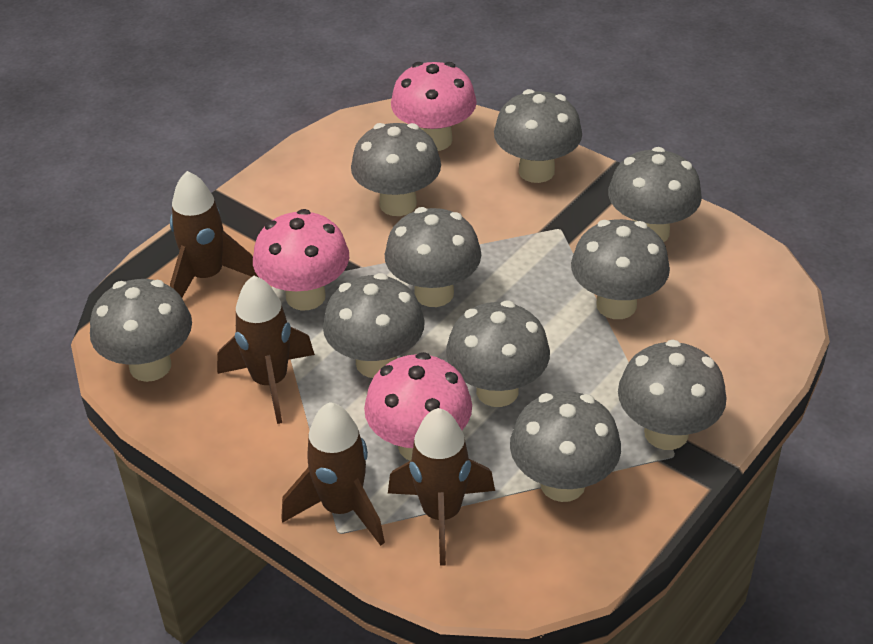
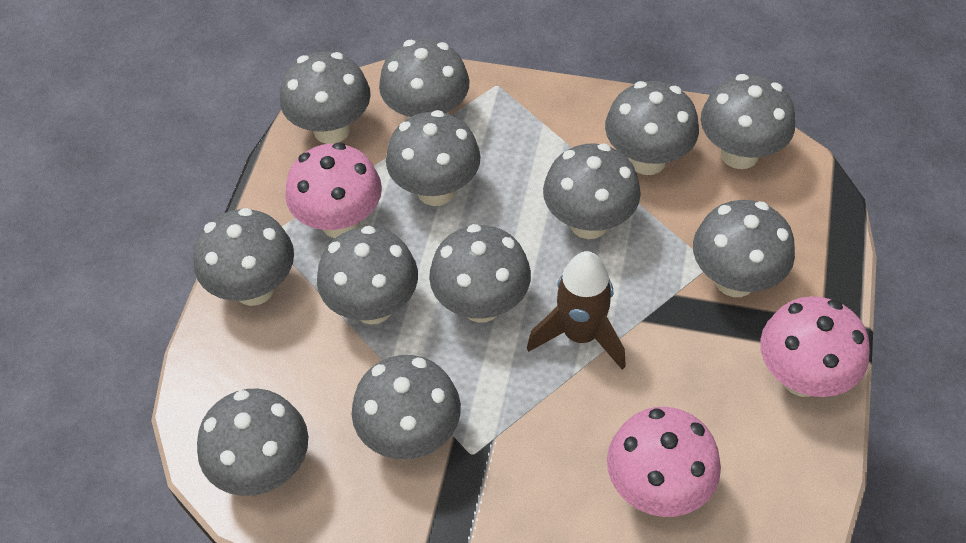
brown rocket: [170,171,258,297] [217,275,315,424] [281,402,385,546] [388,408,495,565] = 4 -> [527,251,626,370] = 1
grey mushroom: [90,279,192,382] [323,273,425,378] [351,123,441,216] [385,207,481,307] [446,301,550,407] [494,89,582,183] [510,391,621,502] [571,219,670,319] [608,147,702,242] [618,340,727,450] = 10 -> [194,208,294,306] [197,388,308,496] [280,52,371,144] [317,226,418,325] [352,355,461,459] [379,39,470,118] [386,110,481,206] [429,224,531,323] [543,143,641,239] [605,81,699,175] [693,200,795,297] [701,74,795,169] = 12

